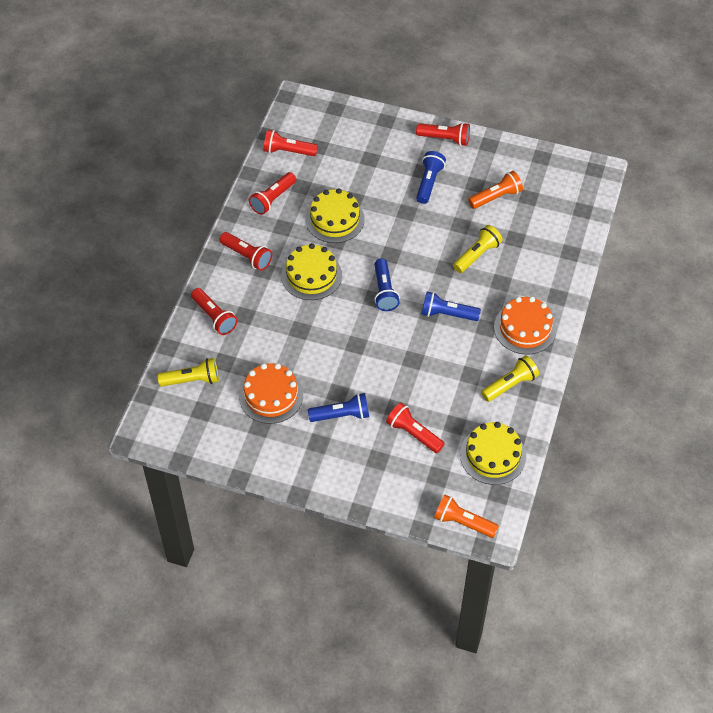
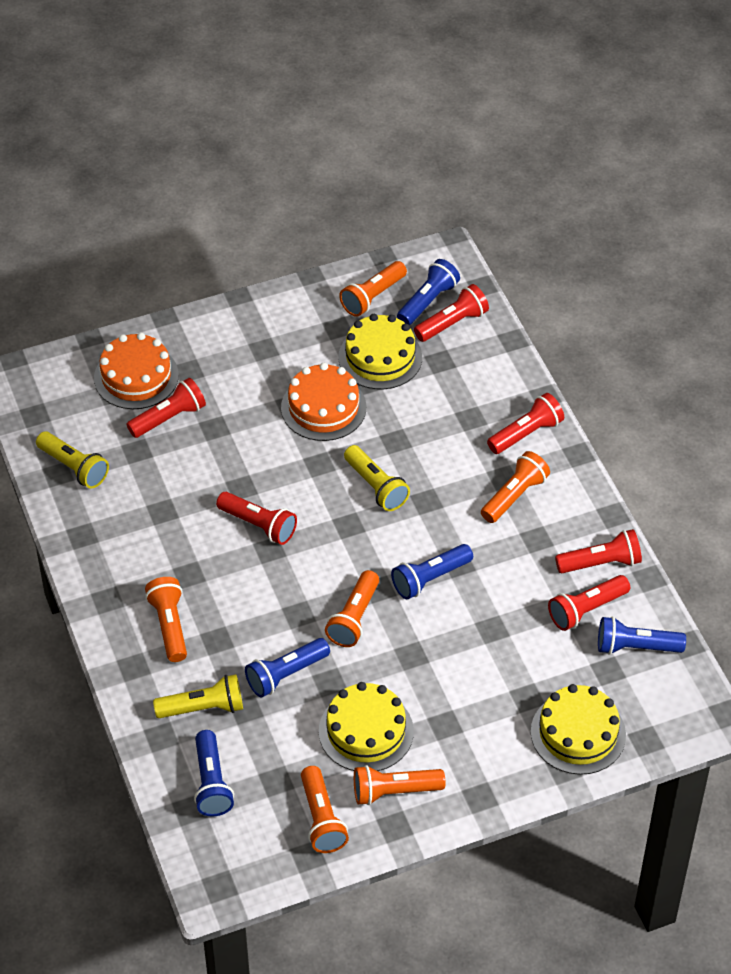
blue flashlight: [308,393,369,422] [374,258,400,311] [416,151,446,204] [422,292,481,321] = 4 -> [194,730,234,816] [245,638,330,698] [391,544,473,600] [397,259,460,325] [598,617,686,654] = 5
orange flashlight: [434,494,499,538] [468,171,523,209] = 2 -> [145,577,187,662] [301,766,349,853] [325,570,379,647] [339,261,407,317] [354,765,446,805] [481,451,550,523] = 6

